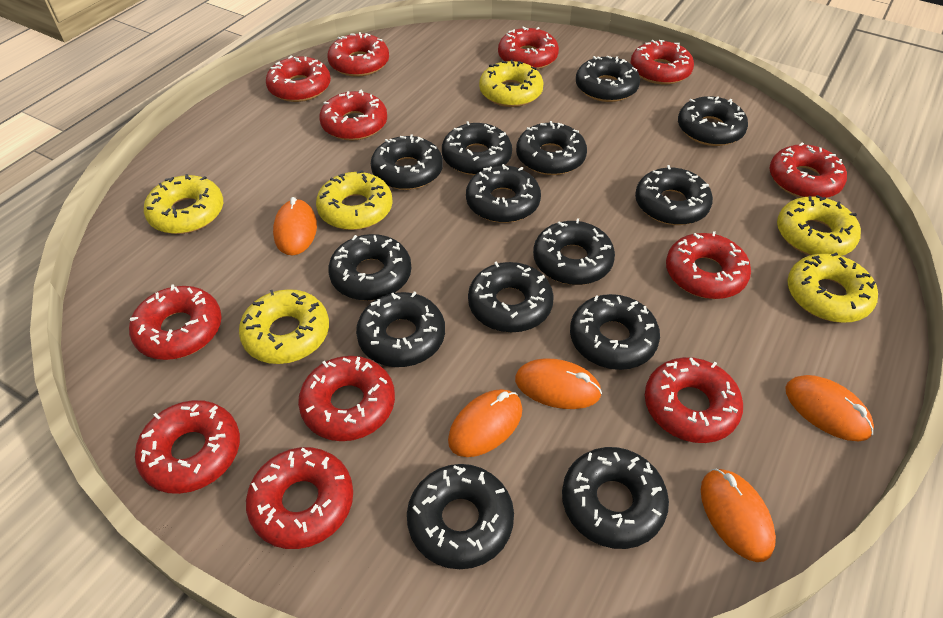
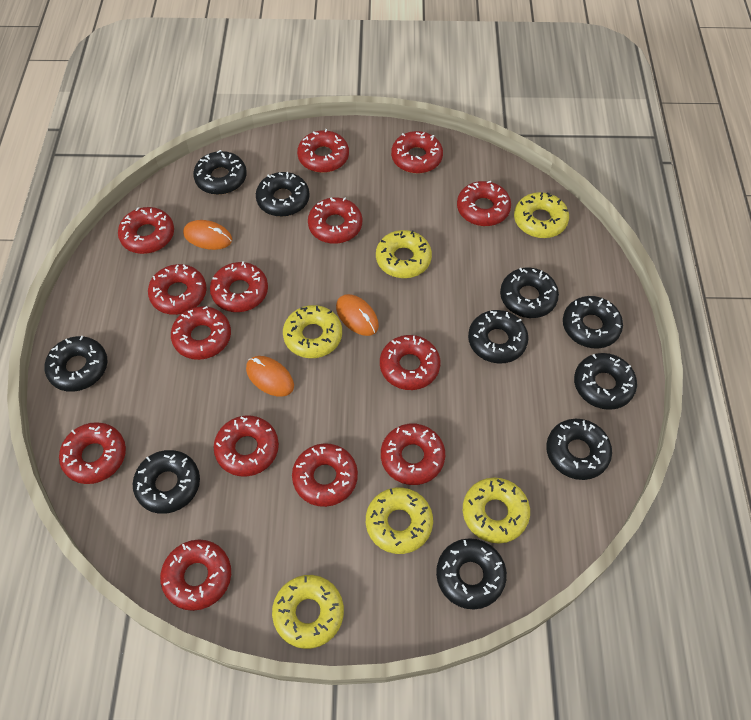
black donut: [328,234,411,301] [356,291,445,367] [371,135,443,190] [407,464,514,569] [442,121,512,175] [466,164,541,223] [468,262,554,333] [516,121,587,175] [533,218,615,285] [562,447,669,549] [570,294,660,370] [576,56,640,102] [635,165,713,225] [678,96,748,146] = 14 -> [45,336,107,392] [133,450,200,514] [193,150,247,195] [256,172,309,217] [436,538,507,609] [468,310,529,364] [500,268,559,318] [546,419,612,480] [563,296,623,349] [574,353,637,410] = 10
orange mouse: [273,197,317,255] [448,389,522,457] [515,358,602,409] [701,469,776,562] [785,375,874,441] = 5 -> [183,220,232,250] [246,356,294,397] [336,294,379,336] = 3
red donut: [129,284,222,360] [135,400,240,494] [246,447,353,549] [266,56,331,102] [298,356,395,441] [319,90,387,141] [328,32,389,77] [498,27,559,69] [631,40,694,85] [645,357,743,443] [666,231,751,299] [769,142,847,198] = 12 -> [59,422,126,484] [118,207,174,254] [148,264,207,315] [160,539,231,611] [171,306,231,360] [210,261,268,312] [214,415,279,477] [292,443,358,507] [297,129,349,173] [308,197,362,244] [380,335,440,390] [381,424,445,485] [391,131,443,174] [457,181,511,226] = 14

